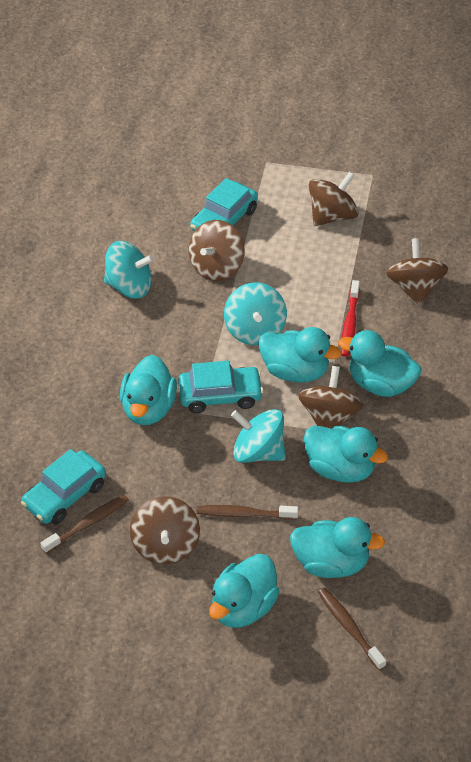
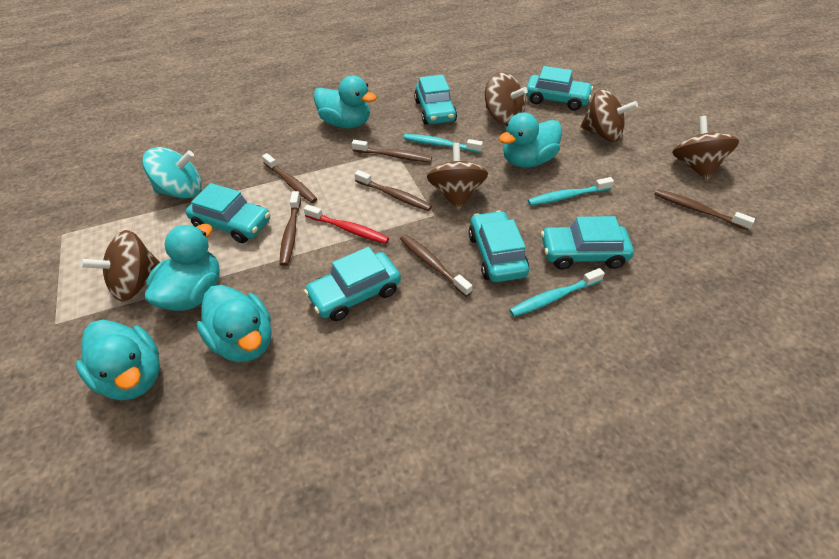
brown toothbrush: [40,494,129,554] [196,505,298,520] [318,588,386,670] = 3 -> [262,153,317,203] [280,191,301,266] [352,140,432,162] [354,170,432,211] [400,234,473,297] [654,189,755,230] = 6
turquoise car: [21,449,106,524] [178,361,264,413] [190,178,258,231] = 3 -> [186,183,270,243] [304,247,401,321] [414,75,457,125] [469,211,529,282] [526,66,593,111] [541,216,634,269] = 6
turquoise duck: [120,355,177,425] [209,554,280,628] [258,327,341,383] [290,517,385,578] [304,426,388,483] [338,330,421,397] = 6 -> [76,320,160,401] [145,224,220,311] [197,285,272,362] [313,76,377,128] [499,112,562,167] = 5
turquoise spinning top: [104,241,154,299] [224,283,287,345] [231,409,285,463] = 3 -> [142,147,202,199] = 1
turquoise toothbrush: none = 0 -> [404,134,483,153] [509,268,605,317] [528,177,614,206] = 3

